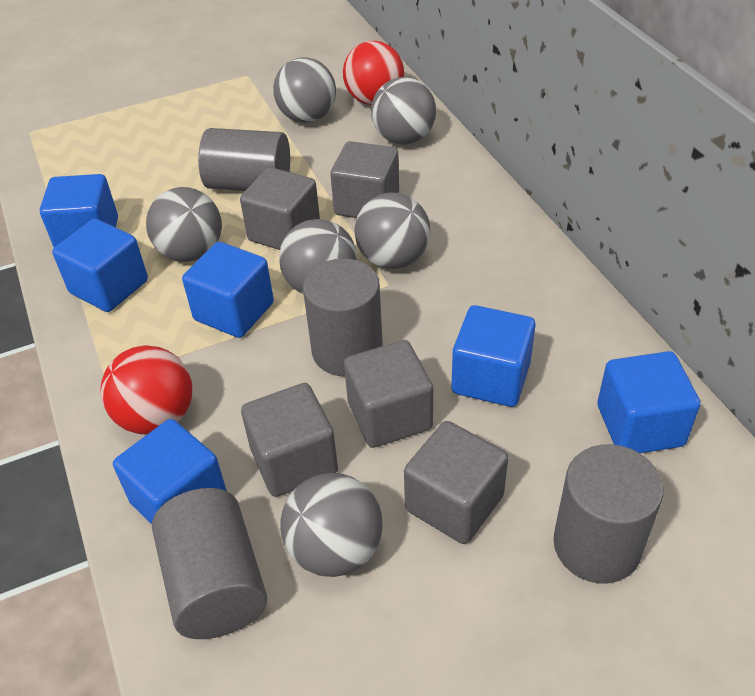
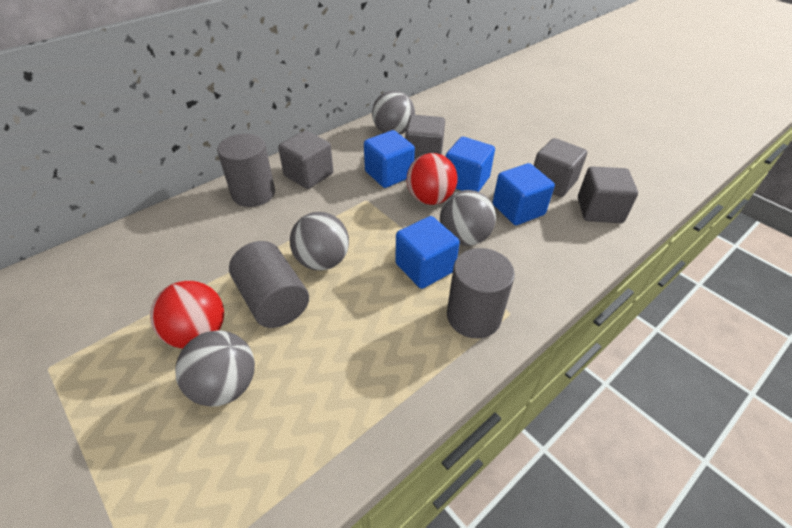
blue cube: [40,174,118,247] [52,219,148,312] [113,419,227,524] [182,242,274,338] [451,305,536,407] [597,351,700,453] = 6 -> [364,130,415,188] [395,216,460,289] [445,137,495,192] [493,163,555,225] = 4
grey ball: [146,187,222,262] [273,57,336,123] [279,219,357,294] [280,473,383,577] [355,193,430,269] [371,77,436,145] = 6 -> [175,330,255,407] [290,212,349,271] [372,91,415,134] [440,190,496,246] = 4
grey cube: [240,167,320,250] [241,383,338,497] [330,141,399,218] [344,340,433,448] [404,421,508,544] = 5 -> [278,131,333,189] [405,115,445,160] [534,138,587,197] [578,166,638,223] = 4
grey cylinder: [152,488,267,639] [198,128,290,191] [303,258,383,377] [553,444,663,584] = 4 -> [217,134,275,207] [229,241,309,328] [447,248,515,338] = 3

